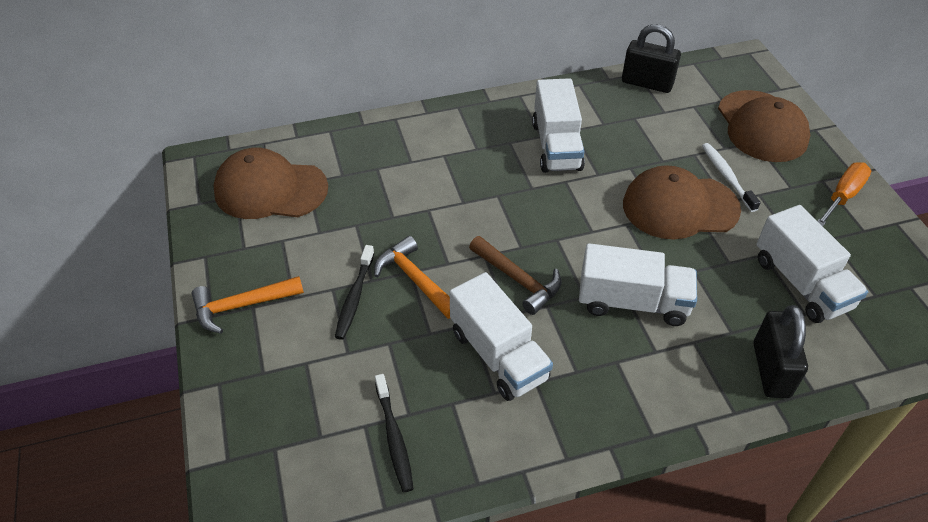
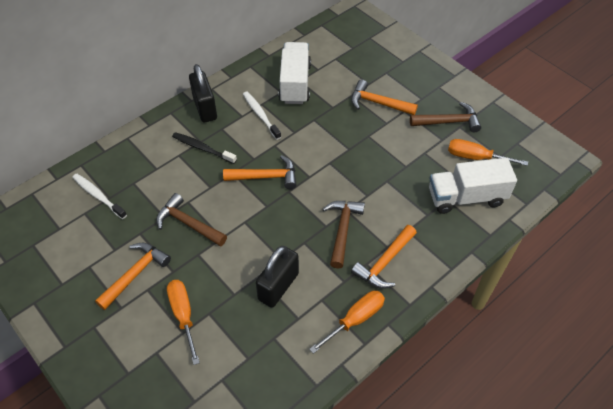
black toothbrush: [335,245,374,340] [375,374,414,492] = 2 -> [172,132,237,164] = 1
brown cap: [213,148,328,219] [623,165,741,239] [718,90,810,162] = 3 -> none = 0
brown hammer: [469,236,561,315] = 1 -> [156,193,227,247] [323,201,365,269] [410,102,481,132] = 3
orange hammer: [191,276,304,334] [374,236,450,319] = 2 -> [95,243,171,310] [223,155,297,189] [351,80,418,115] [351,225,417,289] = 4
orange screwdriver: [818,162,871,226] = 1 -> [167,280,200,365] [309,291,385,354] [448,139,528,166] = 3
white toothbrush: [702,143,761,212] = 1 -> [72,174,127,219] [243,92,281,140] = 2
white truck: [450,272,553,401] [532,78,585,173] [579,243,697,326] [756,205,868,323] = 4 -> [279,42,311,104] [429,158,517,214] = 2

